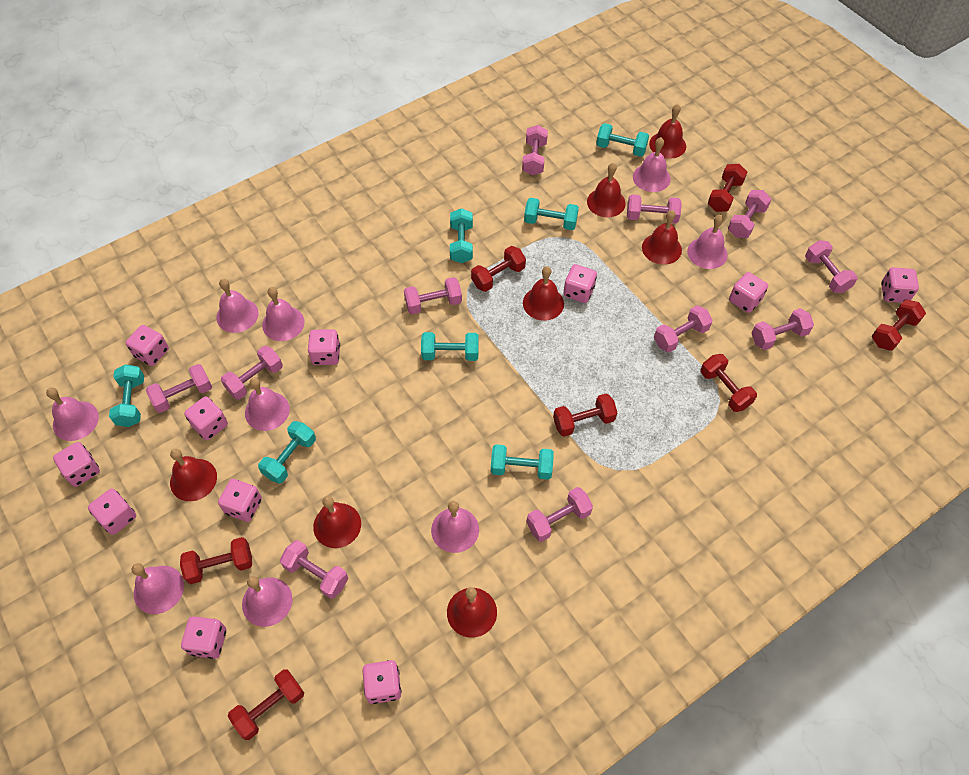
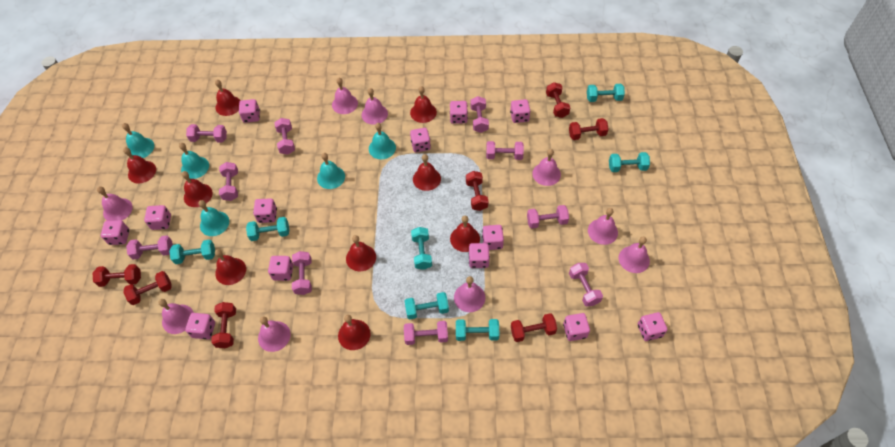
pink dice: [53,442,100,487] [88,489,136,535] [126,325,169,366] [181,616,226,659] [184,396,228,440] [218,479,262,522] [308,329,340,365] [362,660,401,704] [564,264,597,303] [729,272,768,313] [881,267,919,303] = 11 -> [101,220,129,245] [144,205,171,230] [185,313,215,340] [239,99,260,123] [253,198,277,223] [268,256,293,281] [410,128,431,152] [450,101,468,124] [469,243,490,268] [482,225,504,250] [510,99,530,123] [563,313,590,341] [638,312,667,341] = 13
pink dumbbell: [146,364,212,413] [221,346,283,399] [280,540,348,599] [404,277,462,314] [522,125,548,175] [527,487,593,542] [627,194,682,223] [654,305,713,353] [728,190,772,238] [752,308,814,350] [805,240,858,293] = 11 -> [126,235,173,260] [186,124,227,143] [219,162,238,201] [274,118,295,154] [292,251,312,295] [404,321,448,345] [470,96,489,133] [486,141,524,160] [527,205,569,229] [569,263,603,306] = 10
red bell: [170,449,217,501] [313,496,361,548] [447,587,497,638] [523,266,564,321] [587,163,626,217] [642,210,682,265] [649,104,686,159] = 7 -> [123,147,156,183] [182,171,213,207] [215,79,241,116] [215,249,246,285] [338,315,371,350] [346,235,376,271] [410,86,437,123] [413,154,441,191] [450,216,480,252] = 9
turquoise bell: none = 0 -> [122,123,154,158] [179,143,209,179] [199,200,229,236] [317,153,345,189] [369,123,396,159] = 5

